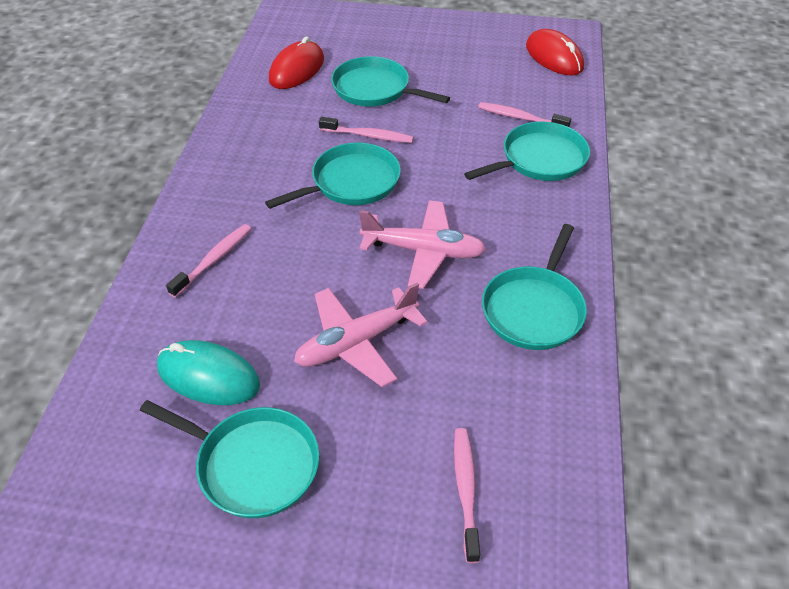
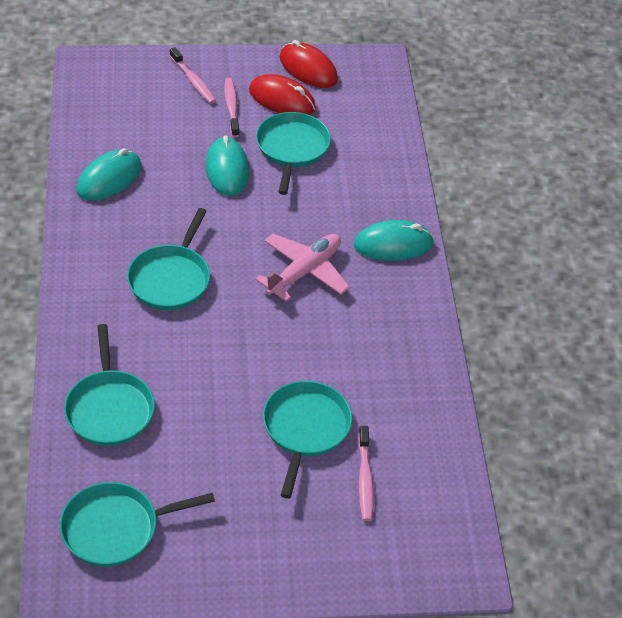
pink plane: [294,282,428,387] [359,200,486,289] = 2 -> [255,234,350,302] = 1
pink toothbrush: [166,224,251,298] [319,117,414,143] [454,428,480,563] [478,102,571,127] = 4 -> [170,47,216,104] [224,78,240,137] [358,426,374,521] = 3
turquoise mouse: [157,340,260,405] = 1 -> [76,148,142,201] [206,135,249,196] [354,220,434,261] = 3

